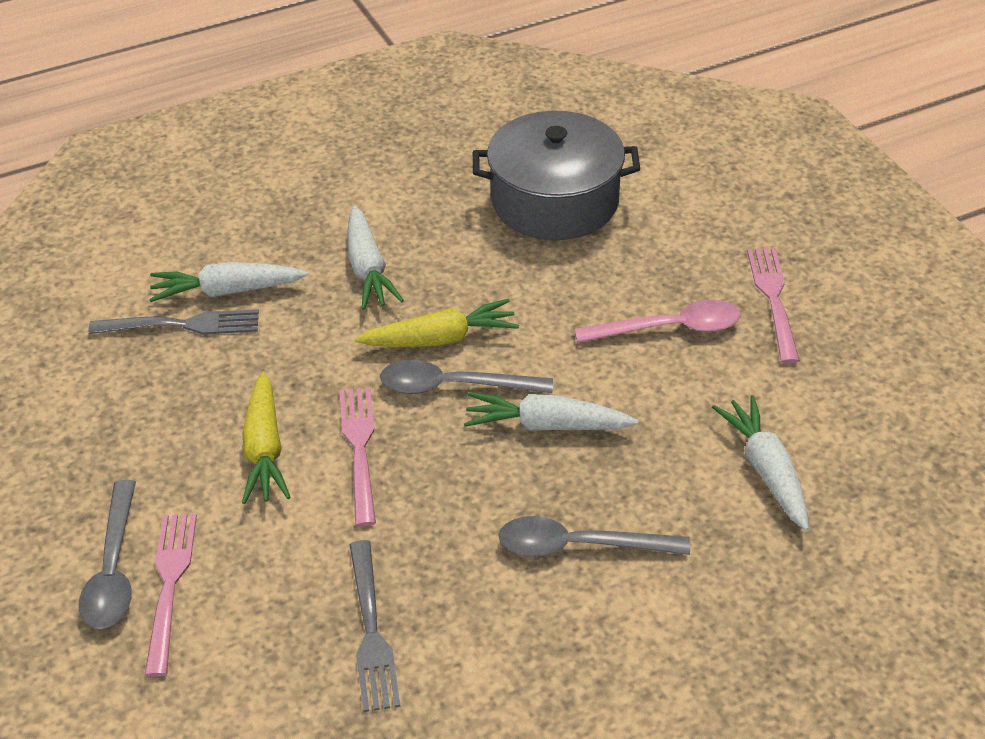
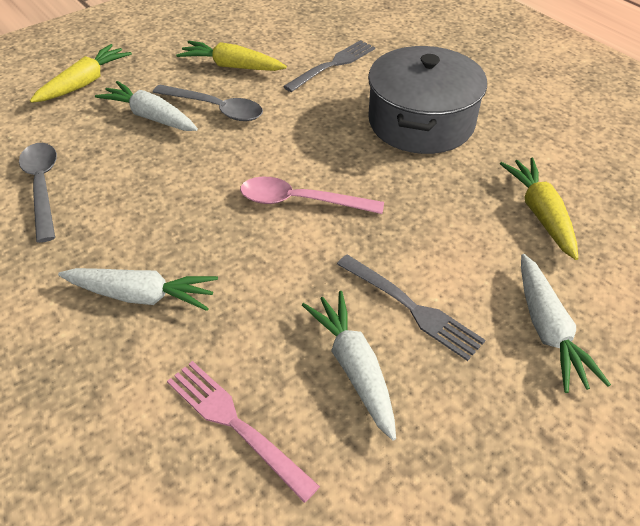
grey spoon: [79,480,136,629] [380,360,553,394] [499,516,690,557] = 3 -> [19,143,57,243] [153,85,263,121] = 2
pink fork: [145,514,197,677] [340,387,376,527] [747,248,800,363] = 3 -> [167,361,320,503] = 1
yellow carrot: [242,372,291,504] [355,299,519,347] = 2 -> [30,44,132,103] [176,41,287,71] [500,158,578,260] = 3

